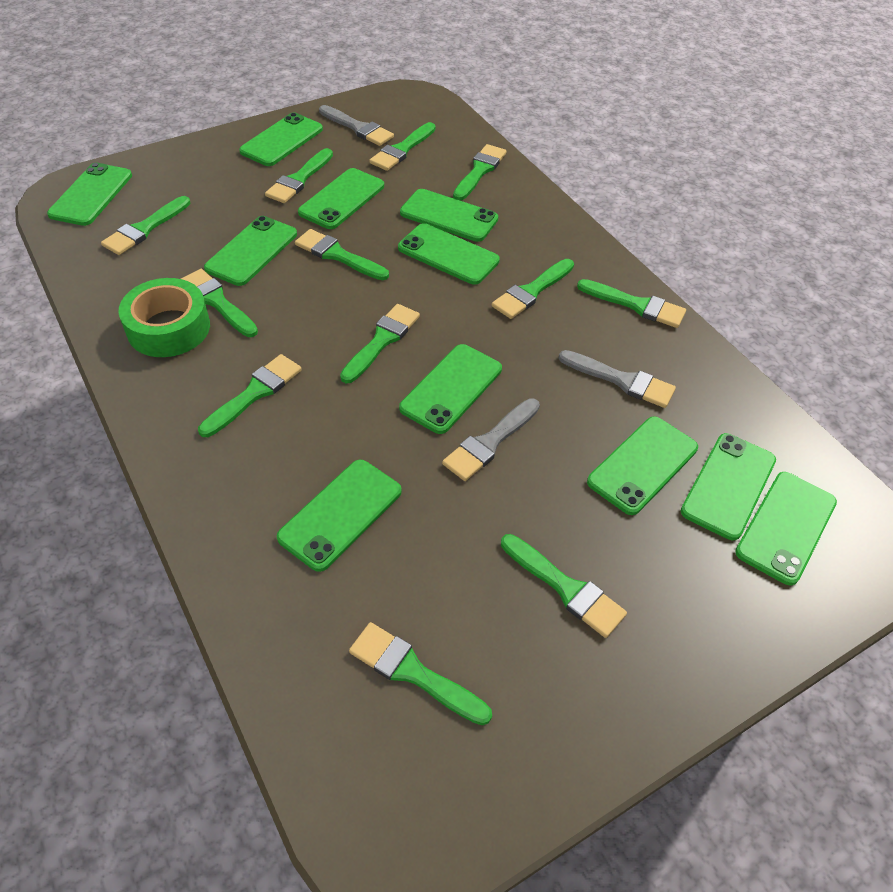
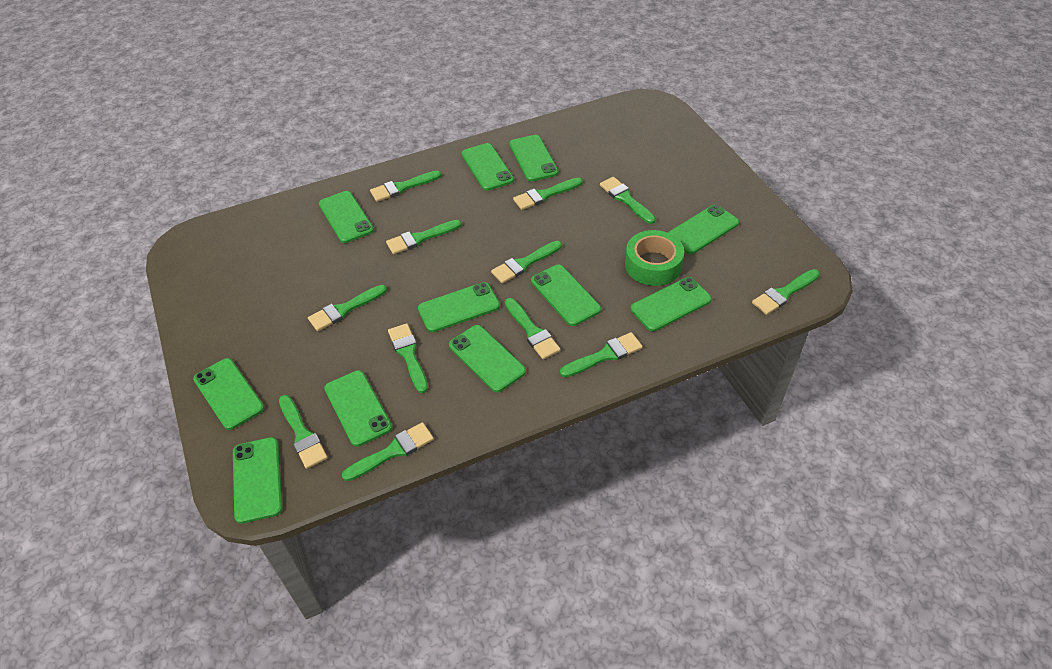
grey brush: [319,105,394,146] [442,398,540,481] [559,350,676,408] = 3 -> none = 0

